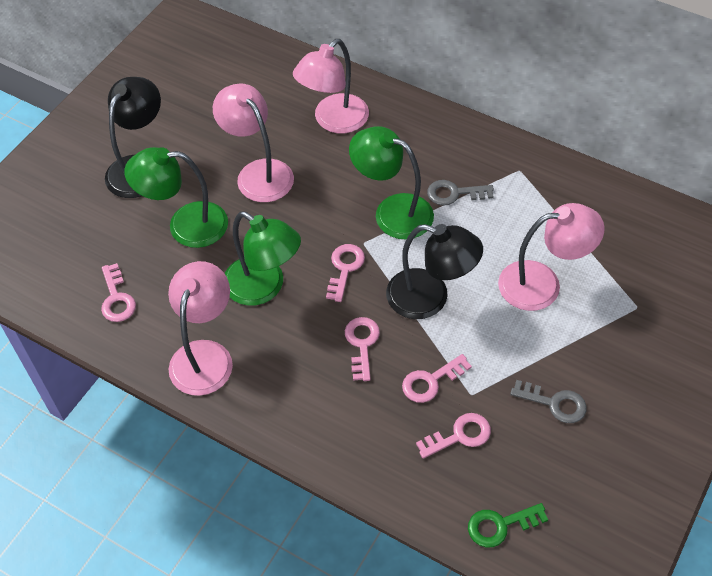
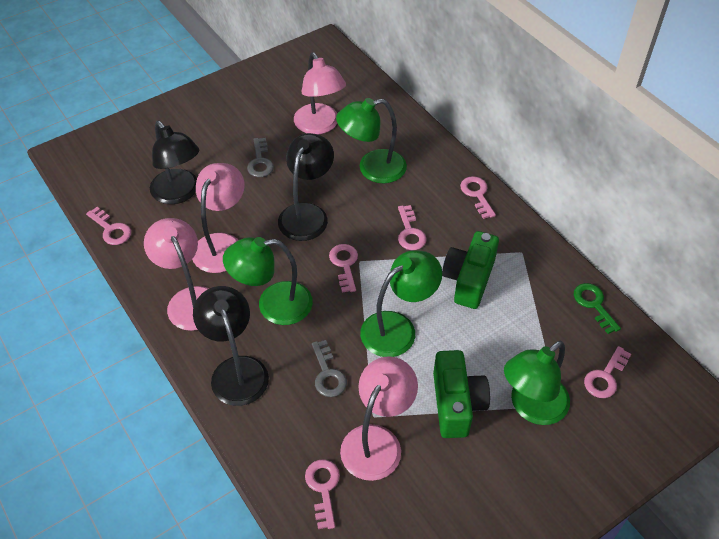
black lamp: [105,77,161,198] [386,224,483,319] = 2 -> [150,121,199,204] [193,286,269,406] [278,133,334,241] = 3
green camera: none = 0 -> [433,350,490,438] [442,231,499,309] = 2
green lamp: [124,147,228,248] [225,211,301,306] [349,126,434,239] = 3 -> [223,237,313,325] [336,98,407,183] [360,250,442,357] [504,341,570,425] = 4
pink key: [101,263,136,322] [326,244,365,302] [345,317,380,381] [402,354,472,403] [416,413,491,459] = 5 -> [86,207,131,245] [305,460,340,529] [329,244,358,293] [398,205,427,250] [460,176,496,219] [584,346,631,398] = 6

